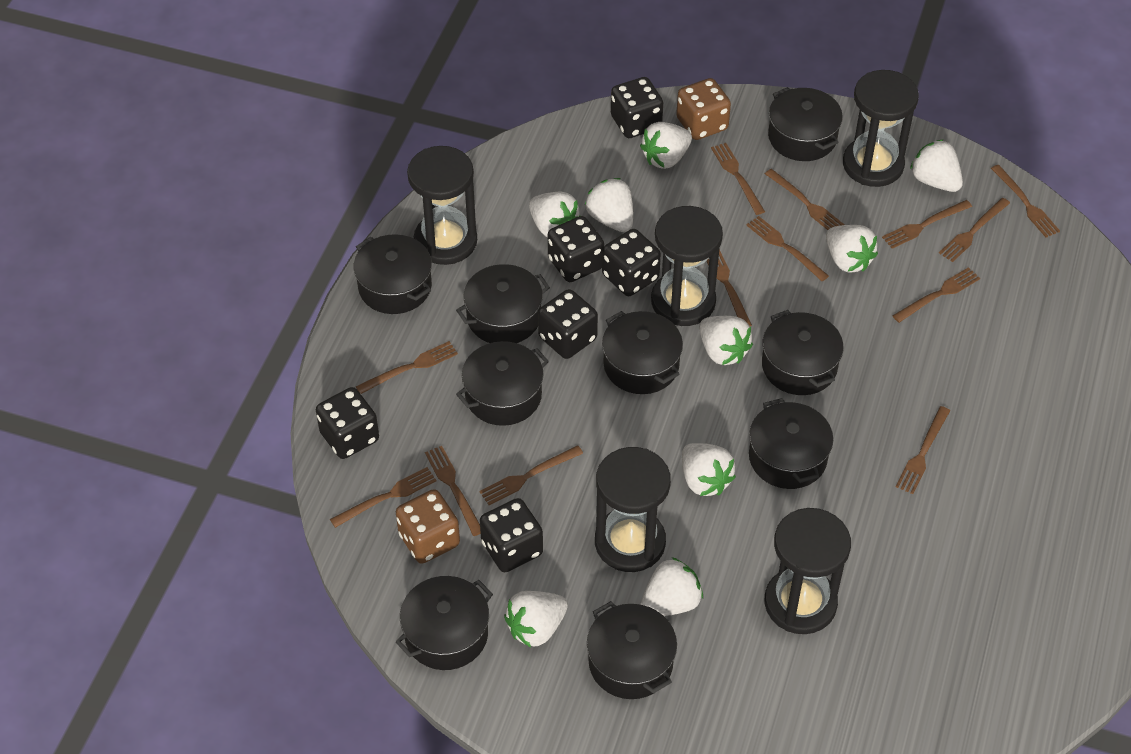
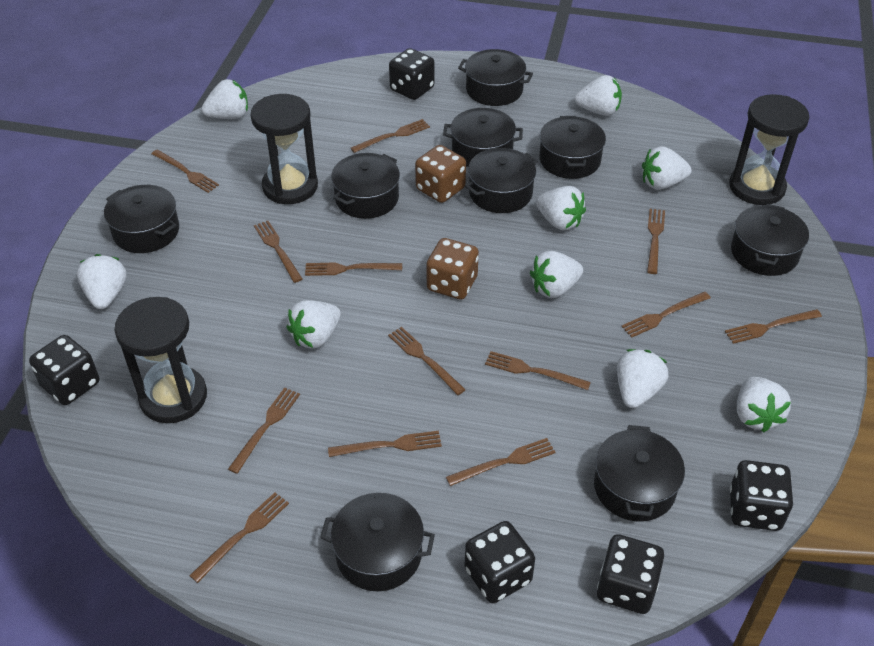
black dice: [316,387,379,459] [480,498,543,572] [538,289,598,359] [548,216,604,282] [602,229,661,296] [611,77,663,138] = 6 -> [29,335,99,405] [389,48,435,100] [465,521,535,603] [597,534,664,614] [730,460,793,531] = 5
black hourglass: [407,146,477,265] [595,447,671,572] [651,206,723,326] [765,508,851,634] [843,70,919,187] = 5 -> [114,297,207,423] [251,94,318,204] [729,94,809,205] = 3

